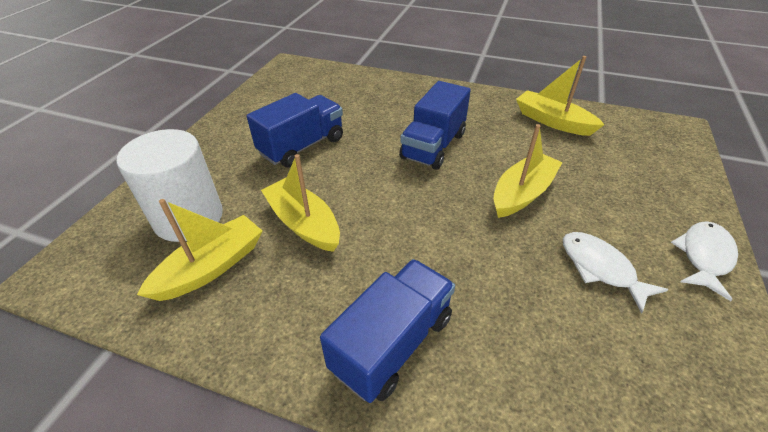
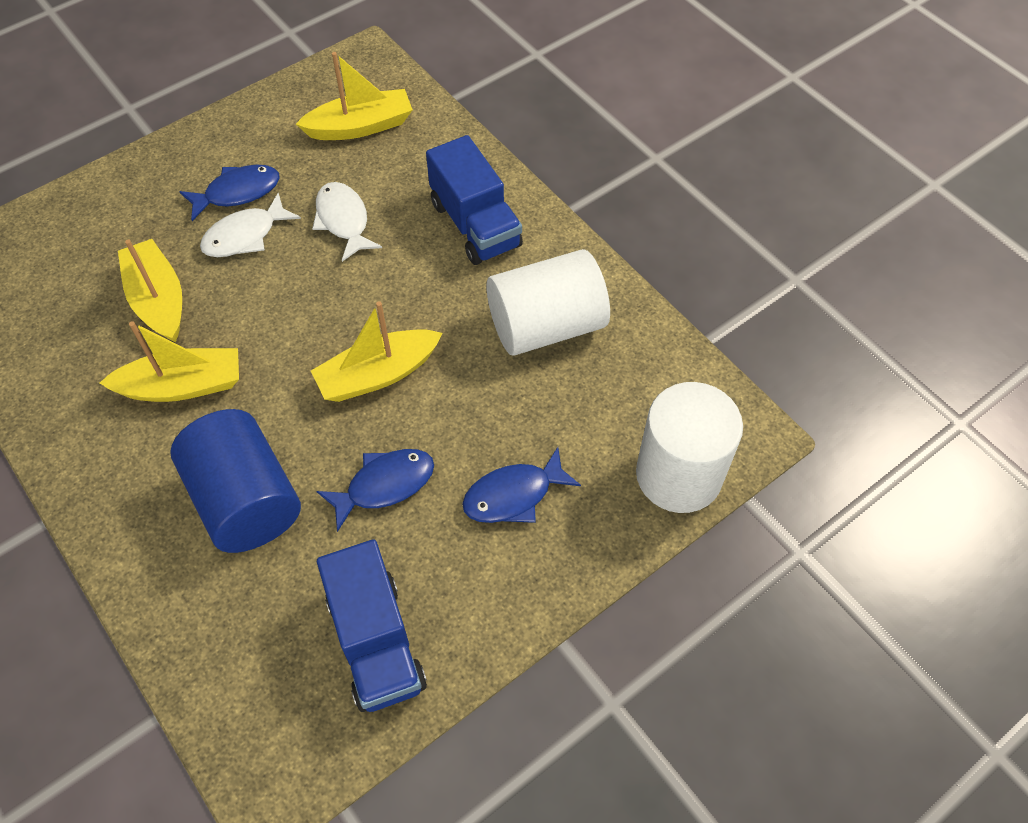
blue cylinder: none = 0 -> [170,409,301,553] = 1
blue fish: none = 0 -> [179,165,280,221] [317,449,434,532] [462,447,581,523] = 3
blue truck: [247,93,343,168] [320,259,455,403] [399,81,471,170] = 3 -> [317,539,427,712] [426,135,523,265] = 2
white cylinder: [117,129,223,242] = 1 -> [486,249,610,356] [636,382,743,513] = 2

